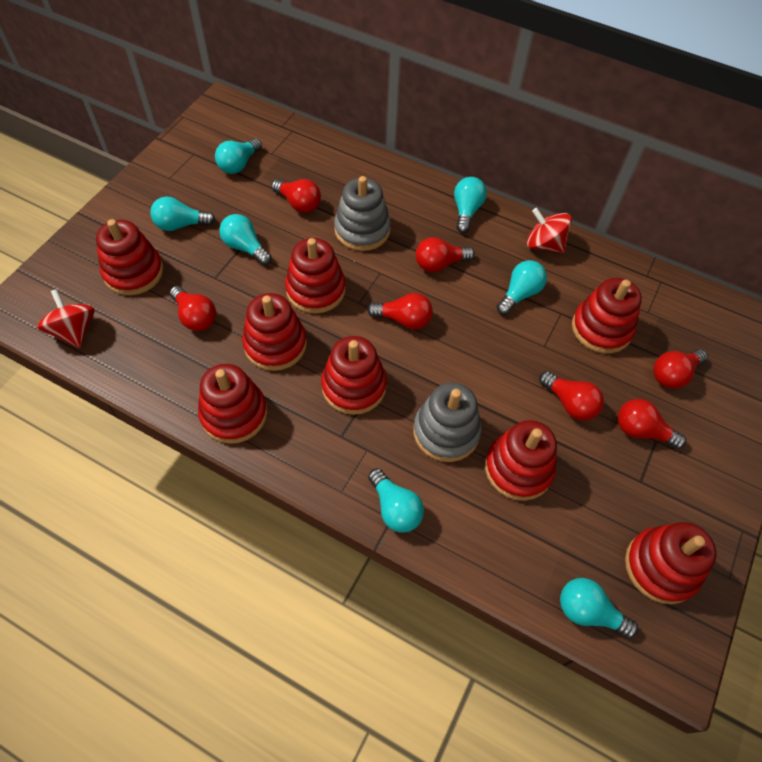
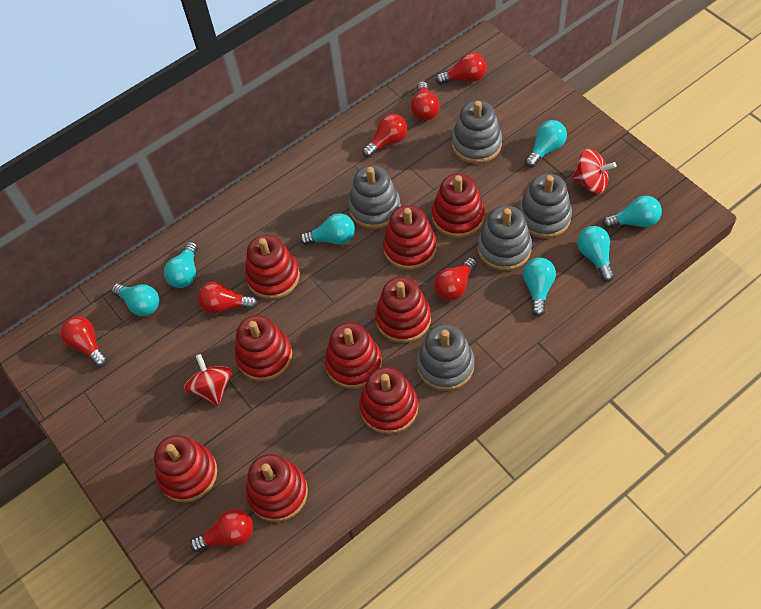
grey stacking toy: [334,176,391,251] [413,382,482,462] = 2 -> [348,165,401,229] [417,324,475,391] [452,101,502,164] [478,206,532,271] [519,173,572,238] = 5
red stacking toy: [96,219,164,295] [198,364,267,444] [242,293,307,371] [285,238,346,314] [321,336,387,415] [485,420,557,501] [572,278,642,354] [625,522,716,604] = 8 -> [154,435,217,502] [235,315,292,381] [245,235,300,299] [246,454,308,522] [325,322,382,389] [359,367,418,434] [375,277,431,343] [383,205,437,270] [432,173,485,238] = 9

